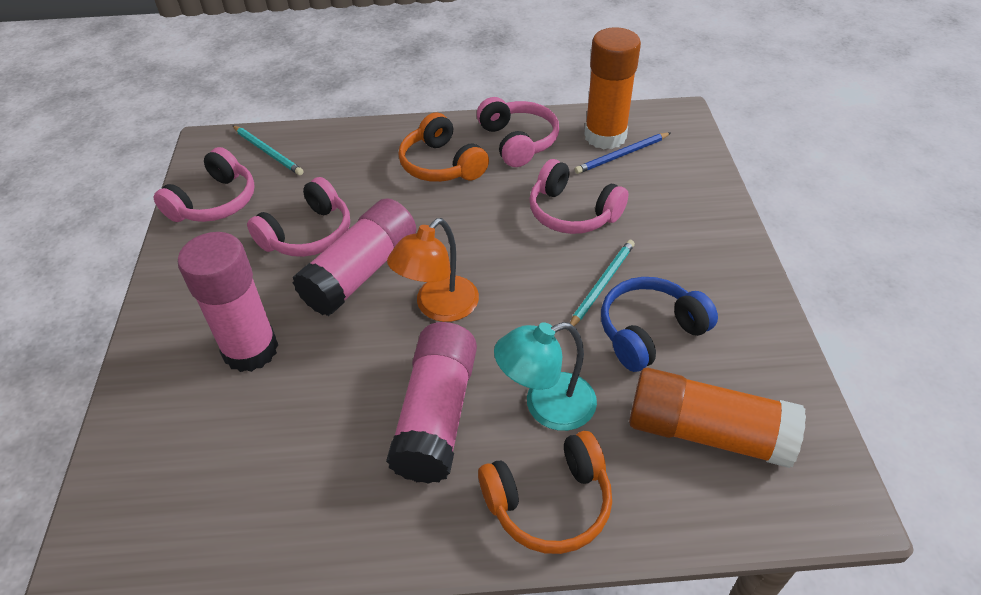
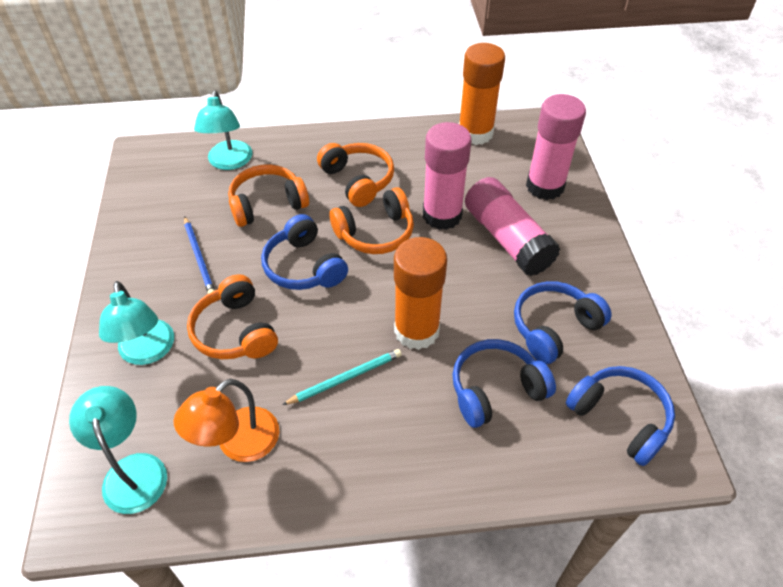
blue headphones: [601,277,718,372] = 1 -> [261,214,348,290] [452,339,556,428] [514,281,612,364] [566,366,675,466] = 4
orange headphones: [399,113,489,182] [478,431,612,554] = 2 -> [187,274,278,359] [228,165,309,227] [317,143,394,207] [329,187,414,254] = 4
pink headphones: [153,147,255,222] [247,177,350,257] [477,97,559,167] [529,159,628,234] = 4 -> none = 0
turquoise lamp: [494,322,597,431] = 1 -> [69,386,167,514] [99,281,174,365] [194,90,252,170] = 3
turquoise pencil: [232,125,303,175] [570,240,635,326] = 2 -> [282,349,402,405] = 1

